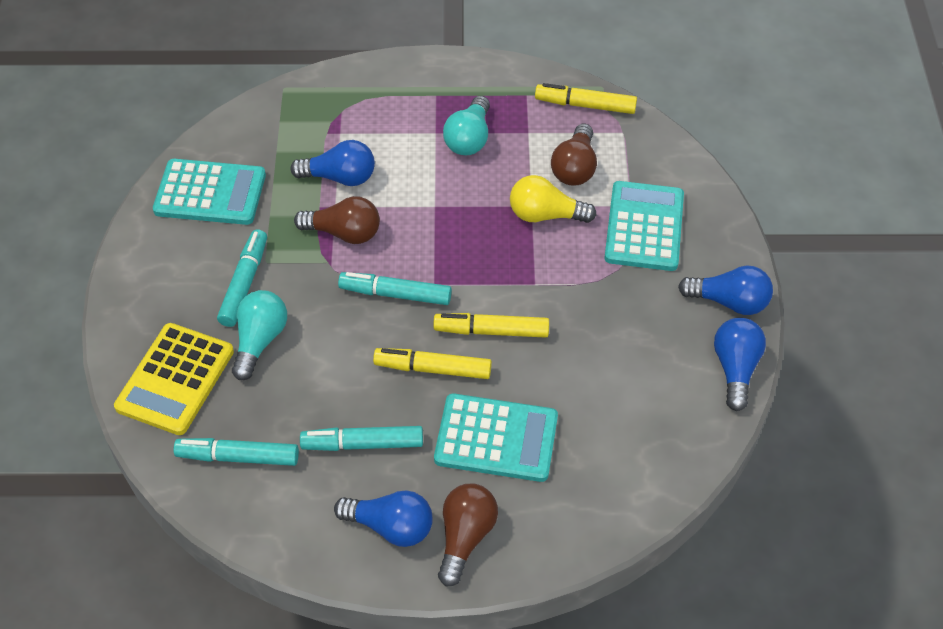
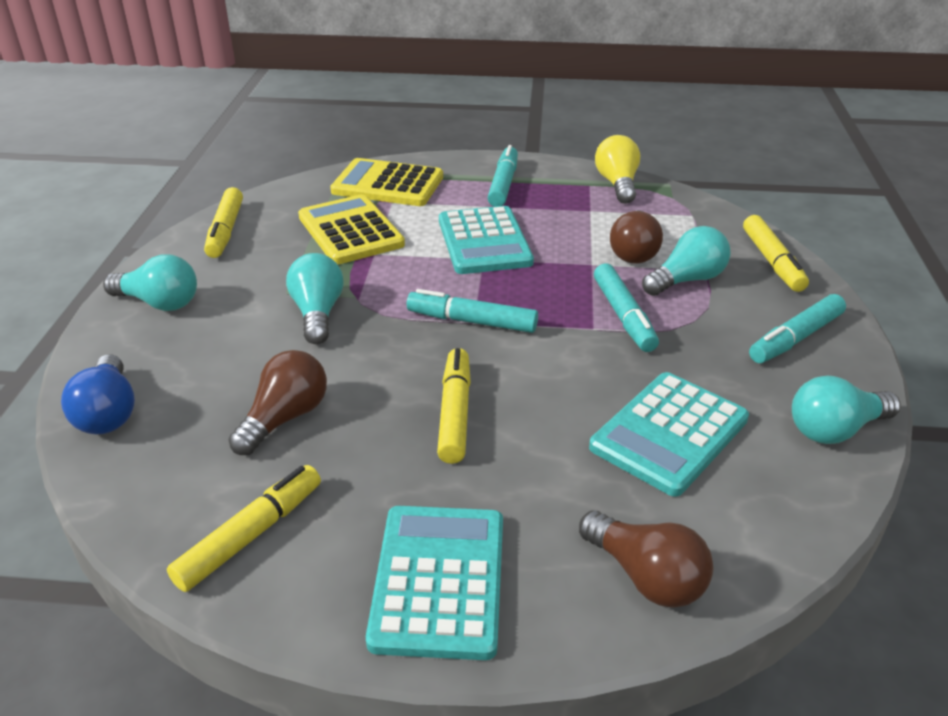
blue light bulb: [290,140,375,186] [334,491,433,547] [678,266,773,315] [714,318,766,411] = 4 -> [61,354,135,434] = 1
turquoise light bulb: [232,290,287,380] [443,96,490,155] = 2 -> [103,254,197,311] [286,253,344,344] [642,226,731,296] [792,376,901,444] = 4
yellow calculator: [114,323,234,435] = 1 -> [298,194,405,264] [330,158,443,206] = 2
yellow marker: [373,348,492,379] [433,313,549,338] [535,83,637,114] = 3 -> [167,465,321,592] [204,187,243,258] [437,348,471,464] [743,215,809,292] = 4

